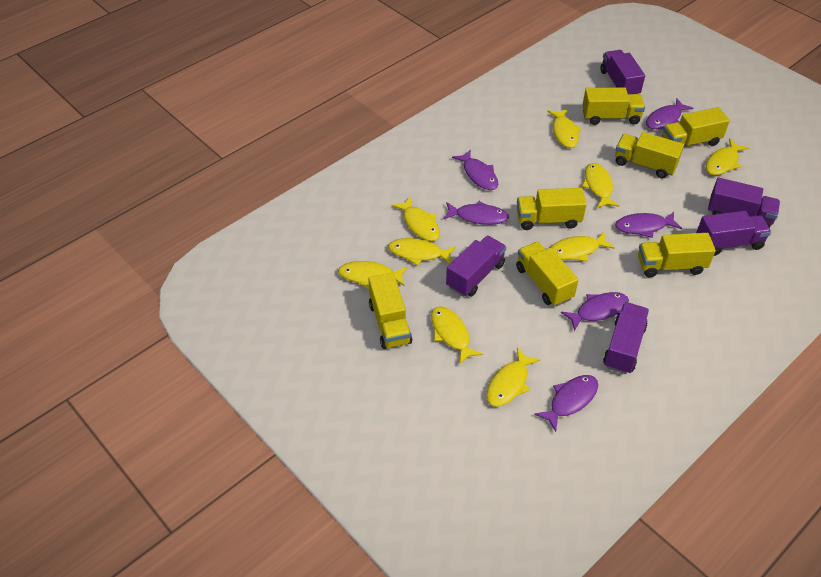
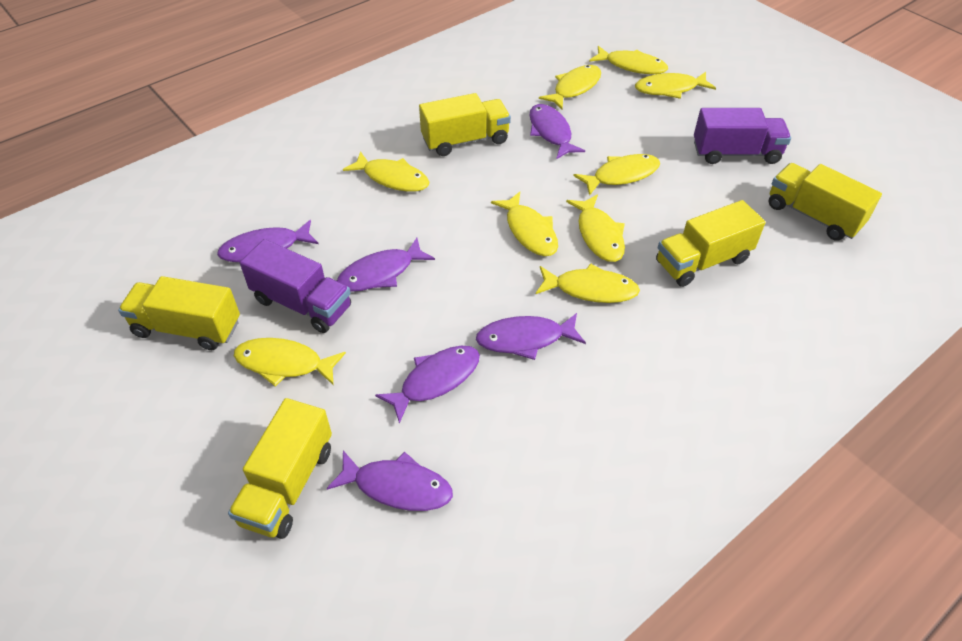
purple truck: [446,236,506,297] [600,50,645,94] [603,302,649,374] [696,211,771,256] [708,178,780,228] = 5 -> [240,239,351,333] [694,108,791,164] = 2
yellow truck: [368,273,412,349] [516,242,579,306] [517,188,587,230] [582,88,645,125] [615,132,684,178] [638,233,716,277] [662,107,730,147] = 7 -> [118,276,240,350] [228,398,332,539] [419,93,511,156] [656,200,765,287] [769,163,882,241] = 5

